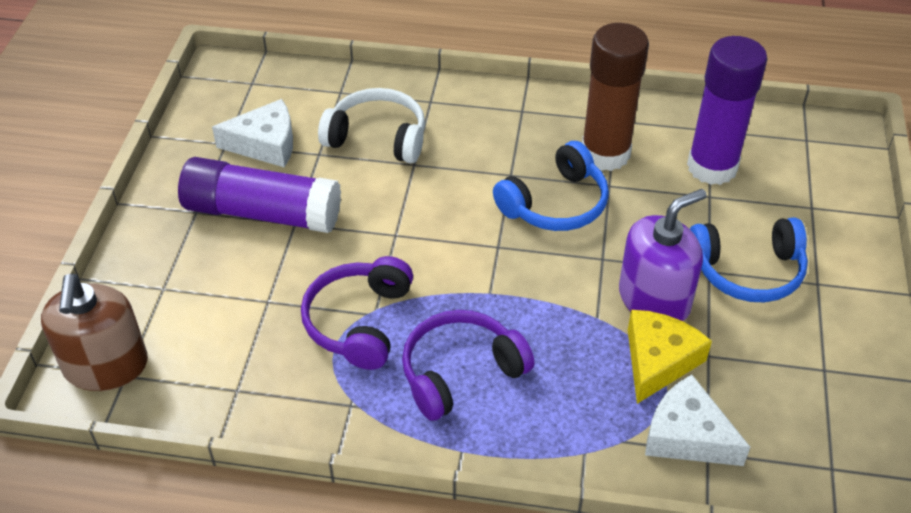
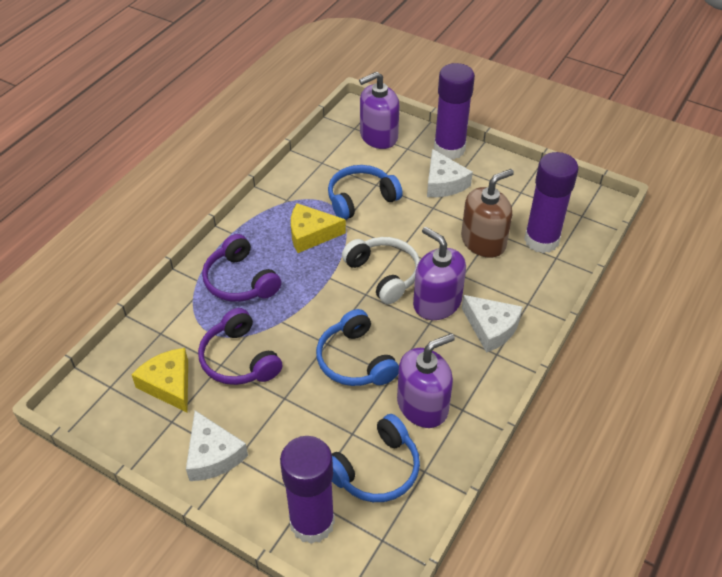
blue headphones: [493,141,609,231] [690,217,808,302] = 2 -> [316,309,399,386] [328,165,403,220] [332,414,420,502] = 3
brown glue stick: [582,23,649,171] = 1 -> none = 0
purple glue stick: [178,157,341,233] [687,36,767,185] = 2 -> [280,436,335,544] [434,63,475,159] [524,152,578,253] = 3
purple soap dispenser: [619,189,707,321] = 1 -> [359,72,399,149] [397,333,455,428] [413,227,466,320] = 3
white cheese: [212,99,293,168] [645,375,750,466] = 2 -> [186,411,248,481] [427,149,473,197] [462,295,523,353] = 3
yellow cheese: [628,310,712,404] = 1 -> [131,348,188,412] [291,203,346,253] = 2

